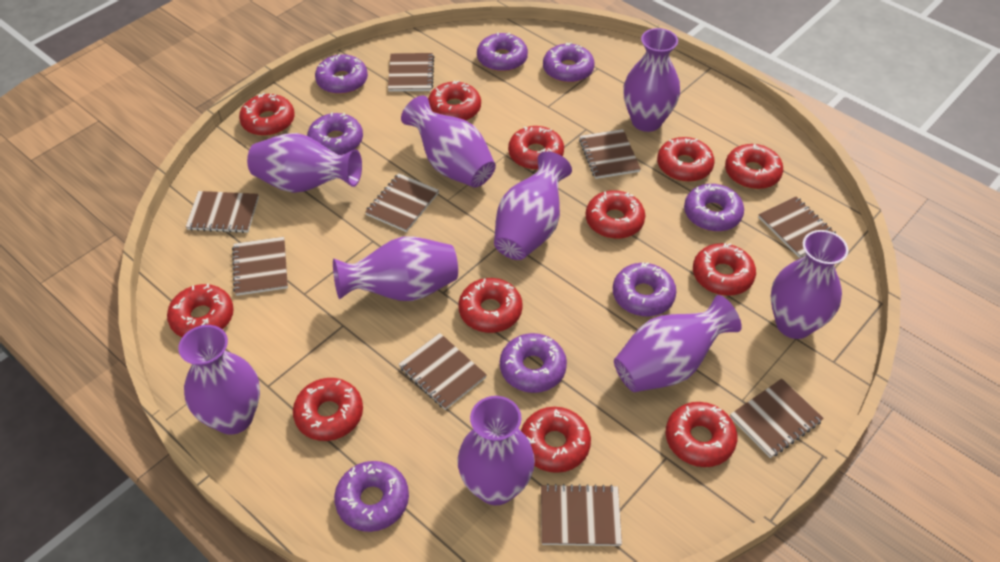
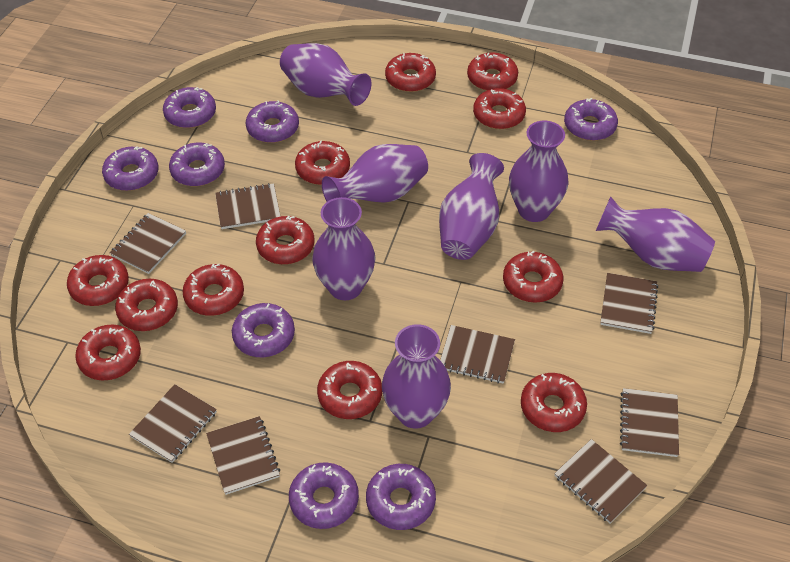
brown notebook: [186,191,259,233] [232,237,288,296] [365,173,439,232] [388,53,434,92] [398,333,487,410] [541,484,622,546] [579,129,641,179] [730,379,824,458] [758,196,836,258] = 9 -> [110,213,186,274] [129,384,217,463] [206,416,280,495] [215,183,281,229] [440,325,515,384] [554,439,648,523] [600,273,658,334] [620,388,679,457] = 8
purple vase: [178,325,260,435] [247,133,362,193] [333,237,458,301] [401,95,496,188] [457,396,535,505] [494,151,572,260] [614,295,742,392] [623,28,680,132] [771,230,849,339] = 9 -> [280,43,371,106] [312,197,375,300] [322,144,428,203] [382,324,451,429] [439,153,504,260] [509,121,569,222] [596,197,715,272] = 7

